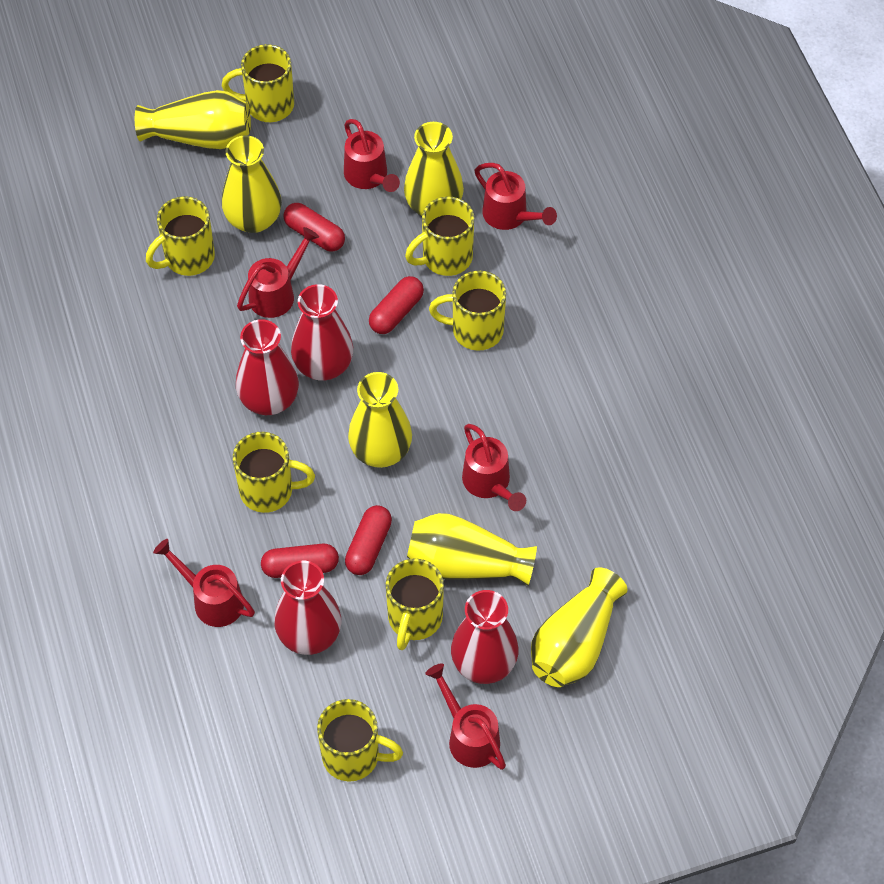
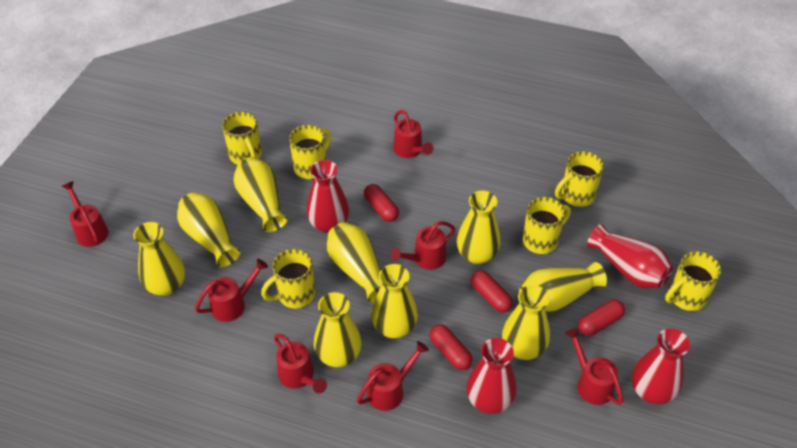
red watering can: [153,539,255,627] [237,227,319,318] [344,119,400,192] [425,663,506,770] [462,424,526,511] [474,163,557,230] = 6 -> [61,181,108,247] [195,259,268,322] [274,334,327,394] [357,341,429,411] [390,221,455,270] [393,110,433,158] [565,328,623,405] = 7
yellow mug: [146,196,215,276] [222,44,294,122] [233,432,315,513] [317,699,403,781] [386,558,444,650] [405,197,474,276] [429,271,506,351] = 7 -> [222,112,262,165] [261,249,315,308] [289,125,331,179] [523,197,571,254] [555,151,604,207] [665,251,721,311] = 6
yellow vase: [135,90,251,149] [222,135,282,233] [348,372,412,468] [404,122,464,216] [407,513,537,586] [531,567,628,687] = 6 -> [133,222,185,296] [177,193,241,267] [233,157,288,232] [314,292,362,367] [327,222,382,302] [371,264,418,339] [457,191,501,264] [502,285,550,360] [519,262,607,315] = 9

